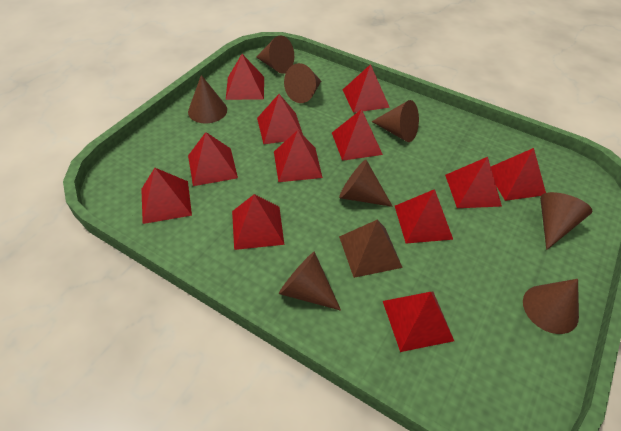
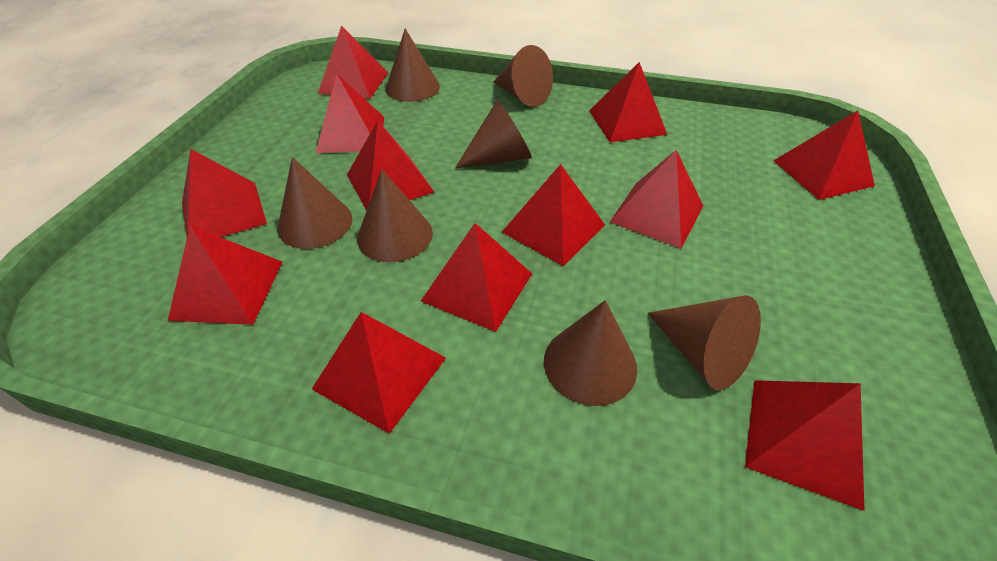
brown cone: [188,75,227,123] [256,36,294,74] [279,252,341,311] [284,63,321,103] [339,160,393,207] [371,100,419,142] [523,279,579,334] [540,192,592,250] = 8 -> [277,157,352,249] [357,169,433,262] [386,29,440,102] [455,100,532,168] [493,45,553,107] [544,300,637,406] [648,295,761,390] = 7
brown pyramid: [339,220,403,278] = 1 -> none = 0

